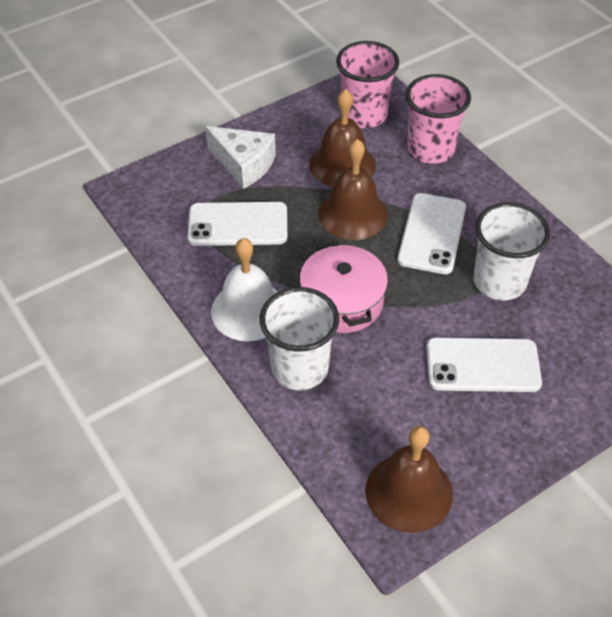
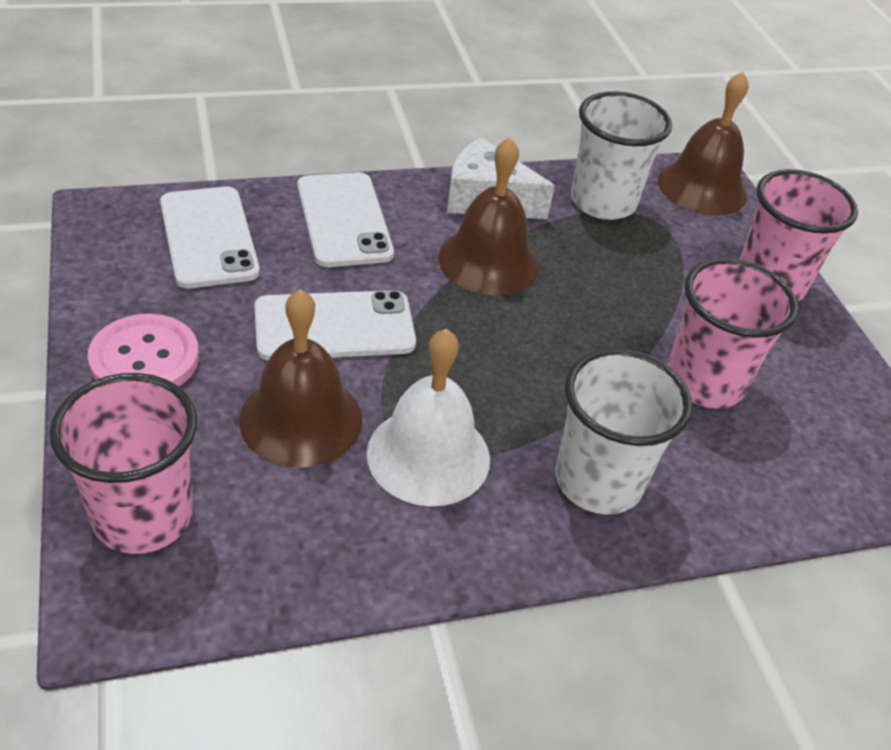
pink button: none = 0 -> [88,314,199,386] = 1
pink cup: [336,41,399,128] [405,74,471,164] = 2 -> [49,373,197,554] [668,258,798,409] [740,169,858,302] = 3
pink pot: [300,241,388,333] = 1 -> none = 0

